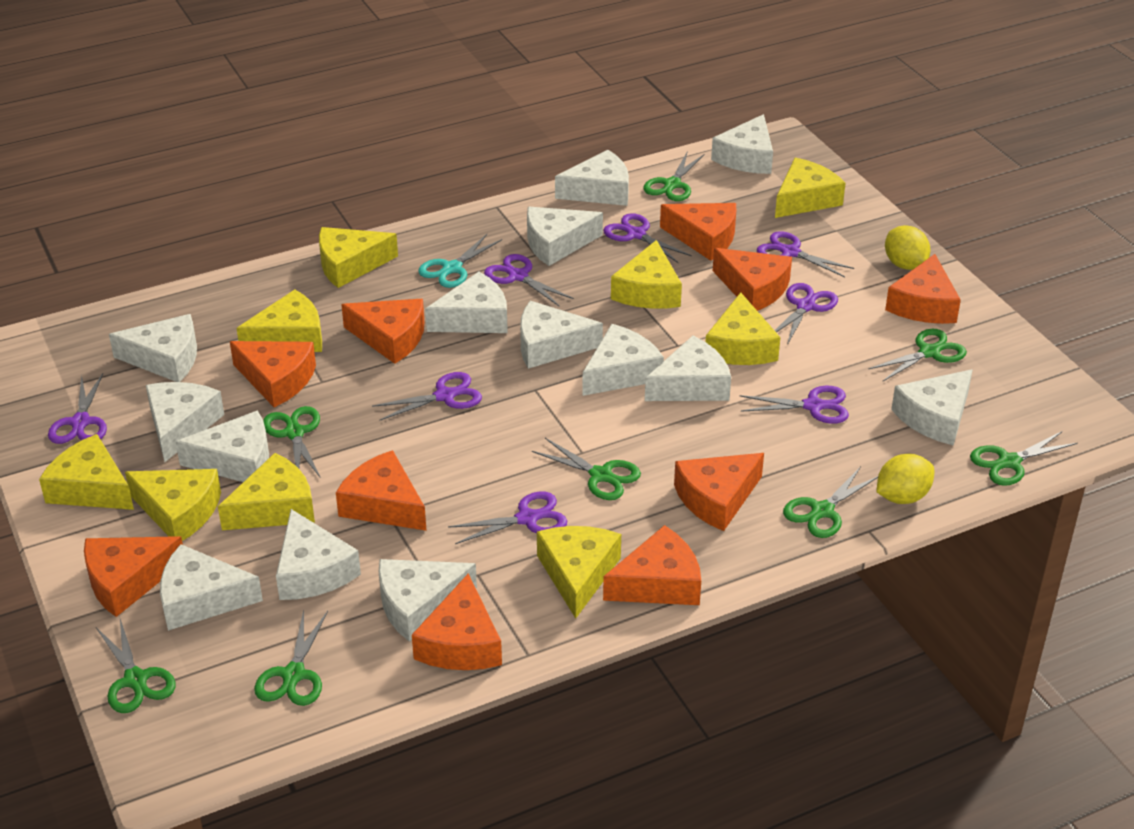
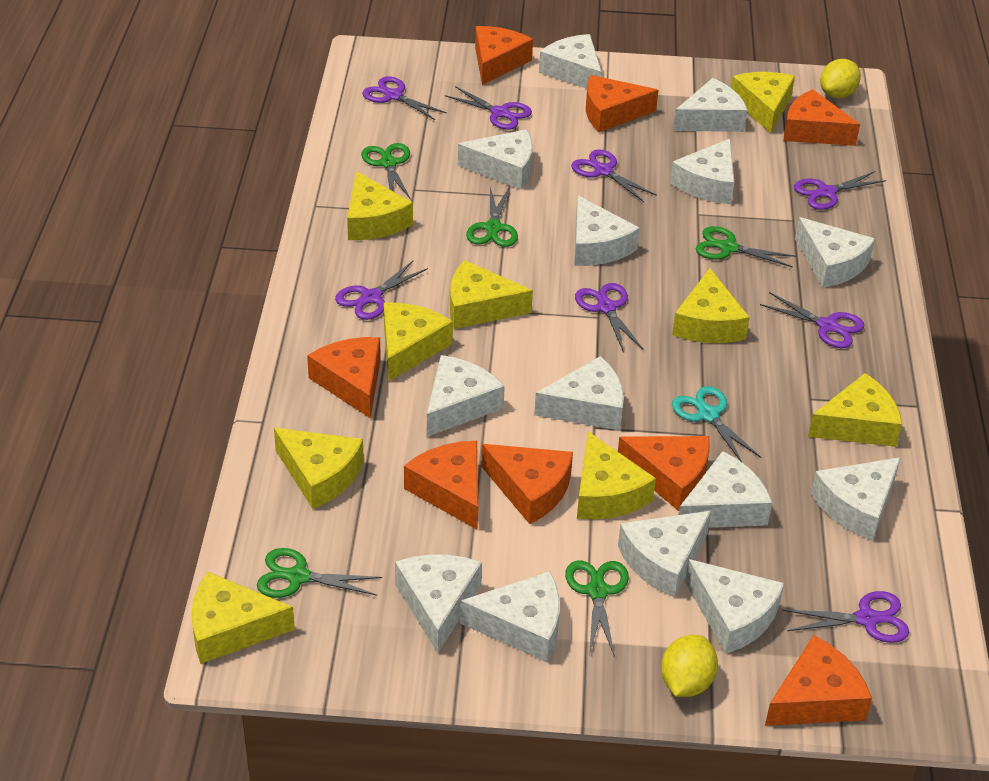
green scissors: [96,619,176,713] [254,610,328,706] [263,406,320,477] [532,438,641,500] [643,153,704,201] [783,466,878,538] [869,329,967,381] [970,431,1078,486] = 8 -> [257,548,382,598] [361,143,411,200] [466,188,518,247] [565,560,629,657] [695,226,797,268] = 5
orange cheese: [84,536,183,617] [230,341,316,407] [336,450,427,531] [341,299,424,364] [412,574,502,670] [603,525,701,605] [660,203,736,261] [674,453,764,531] [713,248,792,311] [885,254,961,324] = 10 -> [307,337,381,418] [404,441,478,530] [475,26,533,85] [481,444,573,524] [586,75,658,132] [618,436,710,511] [765,635,872,726] [784,89,860,146] = 8

